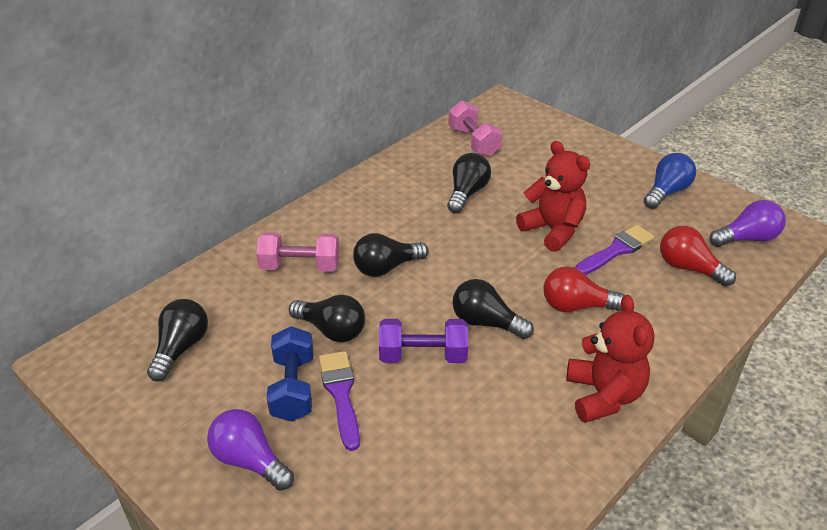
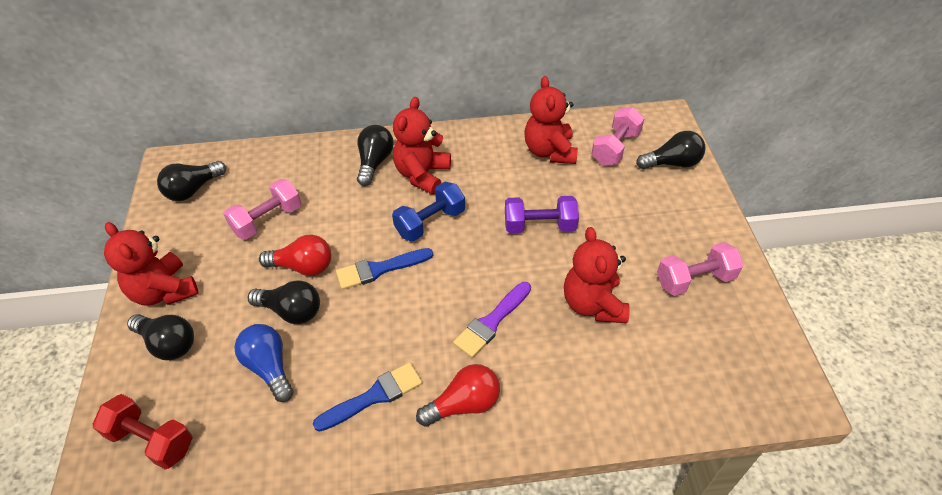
blue brush: none = 0 -> [313,362,422,432] [336,248,433,290] = 2
pink dumbbell: [257,232,339,272] [449,101,502,156] = 2 -> [224,179,302,240] [592,107,645,165] [657,242,744,296] = 3
purple brush: [319,351,360,451] [575,225,655,275] = 2 -> [453,282,531,358] = 1
purple light bulb: [207,409,294,491] [709,200,786,247] = 2 -> none = 0
red dumbbell: none = 0 -> [93,394,193,470] = 1
red teddy bear: [516,141,590,252] [566,295,655,423] = 2 -> [104,222,199,306] [393,97,451,195] [524,76,578,164] [564,227,630,323] = 4

